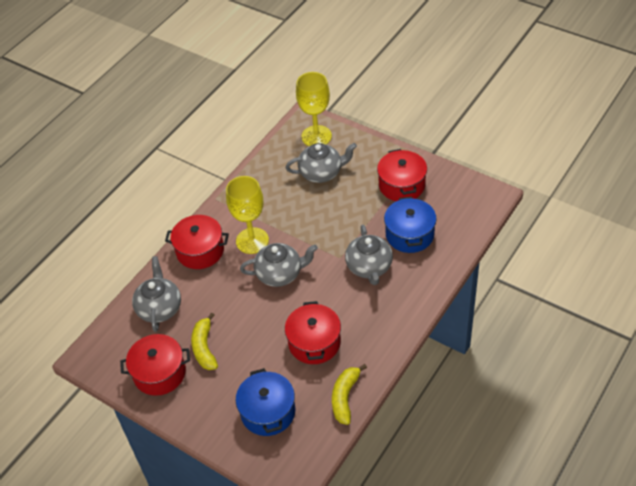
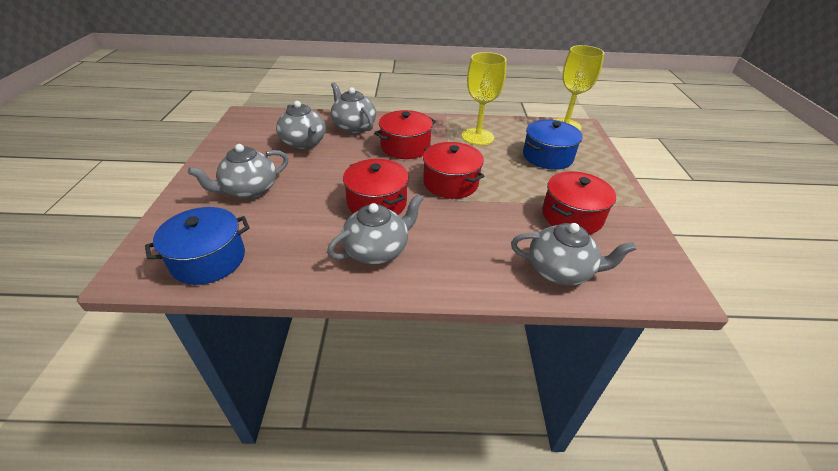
grey teapot: [132,256,181,332] [240,243,318,287] [286,143,357,183] [345,225,393,285] = 4 -> [188,144,288,199] [276,101,326,149] [327,194,424,264] [331,82,376,133] [511,223,636,286] = 5
yellow banana: [191,313,218,370] [332,364,367,425] = 2 -> none = 0

